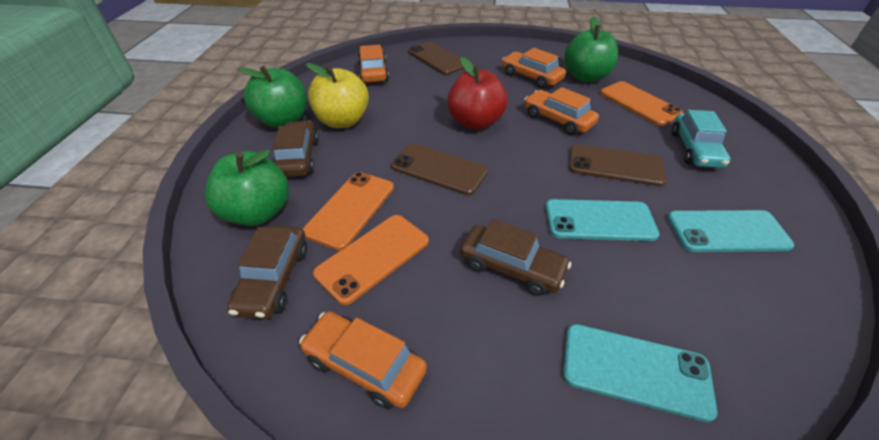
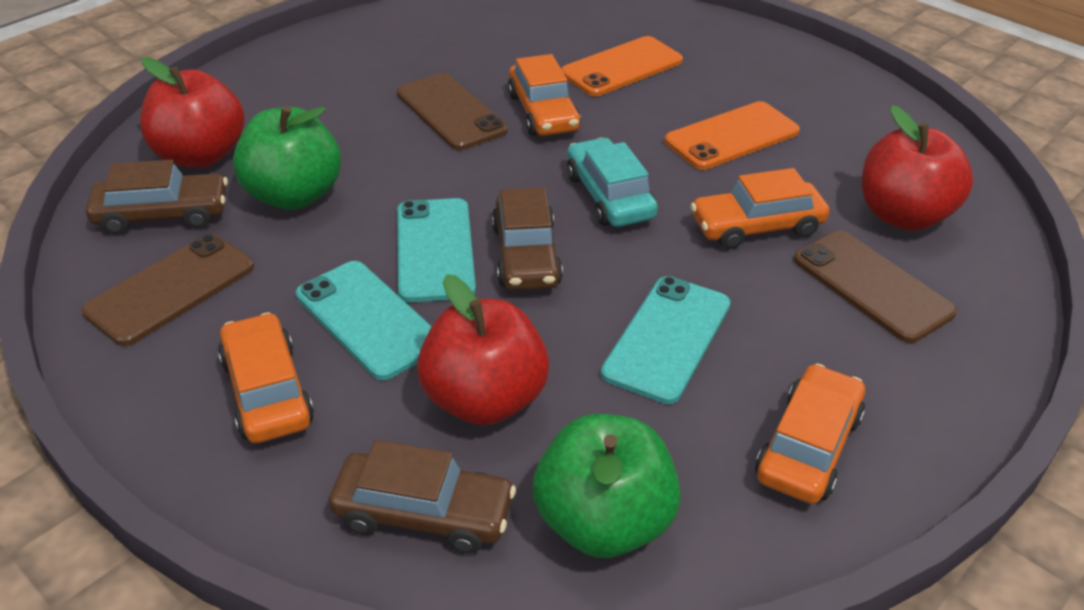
green apple: [205,150,289,226] [237,66,306,128] [564,16,618,82] = 3 -> [233,106,341,210] [533,414,681,558] = 2
orange phone: [303,172,394,251] [313,215,429,305] [600,81,683,126] = 3 -> [561,36,683,96] [664,101,800,170] = 2
red apple: [447,57,507,130] = 1 -> [140,57,245,168] [417,274,549,425] [862,105,973,231] = 3
yellow apple: [306,63,369,128] = 1 -> none = 0

